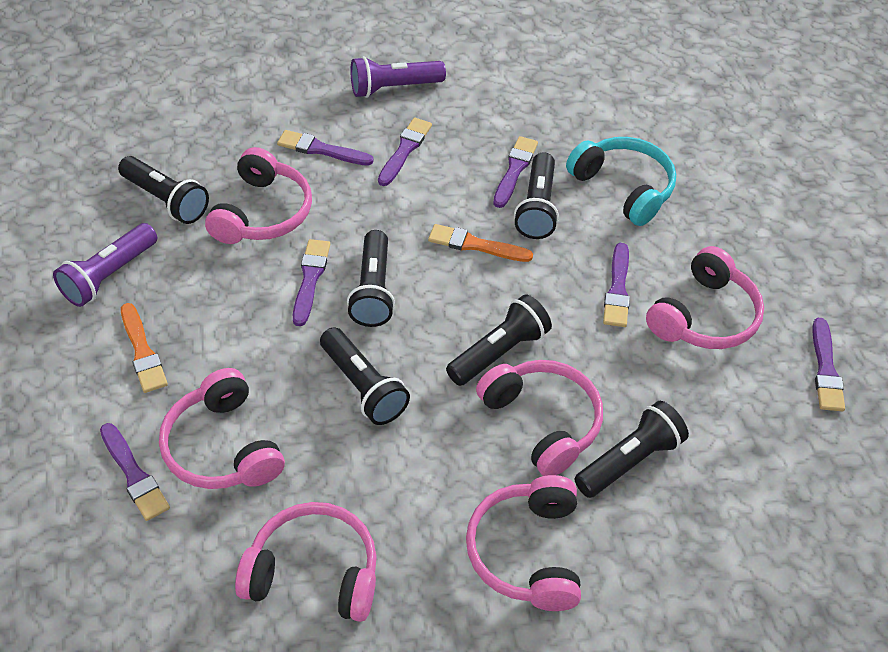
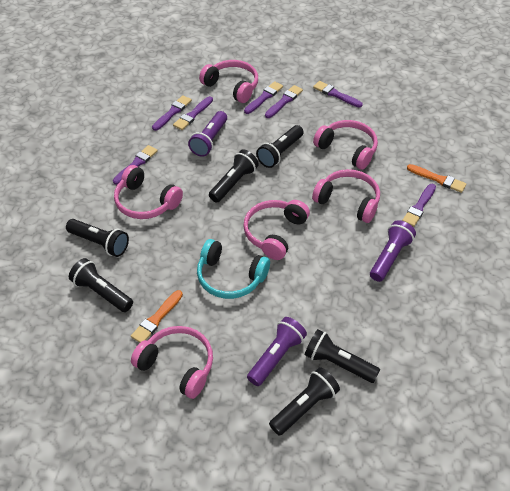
purple flashlight: [53,223,157,307] [350,56,446,98] = 2 -> [188,111,227,157] [247,317,307,386] [370,220,416,282] = 3

